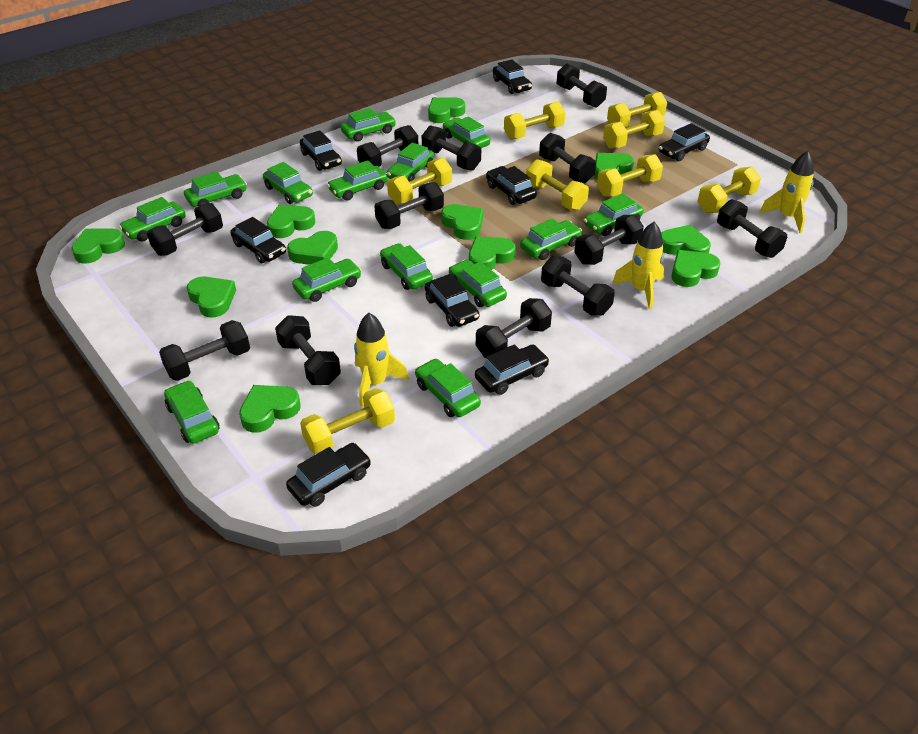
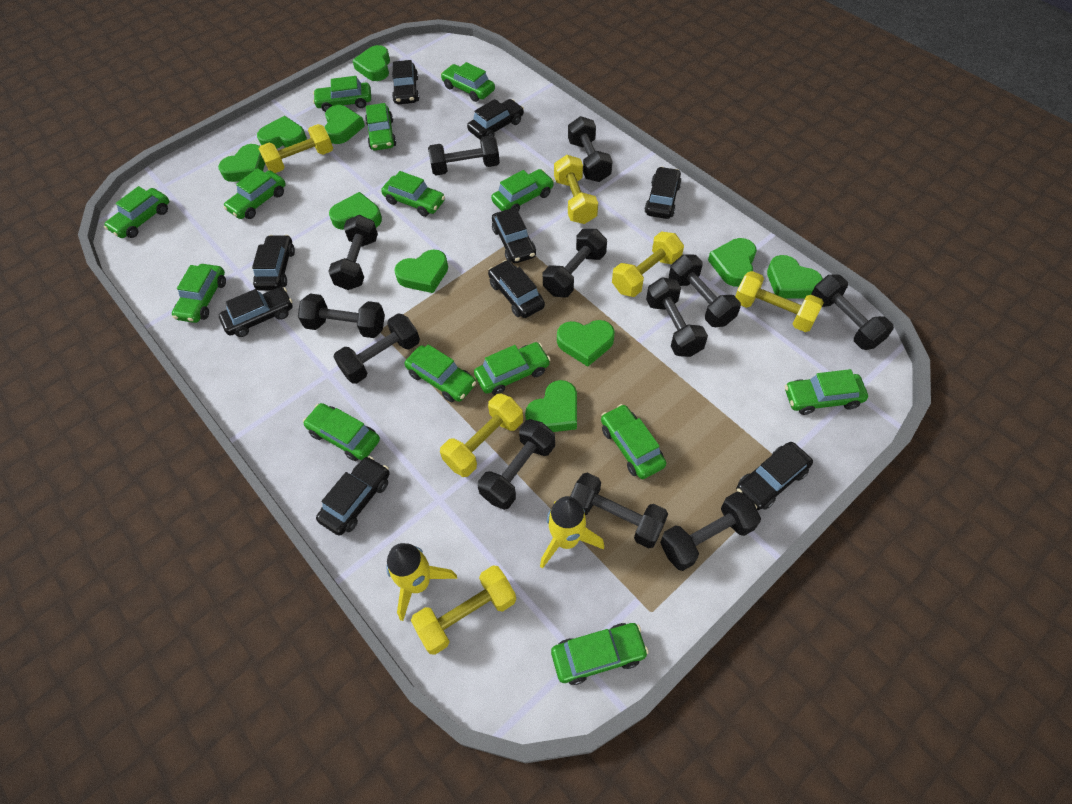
black car: [230,217,286,263] [286,443,371,507] [300,130,342,171] [425,274,479,327] [475,344,550,395] [486,166,537,205] [493,59,532,94] [659,123,710,161] = 8 -> [219,287,293,337] [252,235,295,291] [316,456,390,536] [392,60,419,104] [467,99,524,139] [488,260,545,318] [492,208,536,263] [645,167,682,219] [736,442,813,510] = 9
green heart: [71,228,125,264] [186,277,236,318] [239,385,301,433] [267,205,315,238] [287,231,338,265] [428,97,465,123] [441,204,483,240] [469,236,516,270] [594,153,634,179] [661,225,711,255] [671,250,720,287] = 11 -> [218,144,265,182] [257,116,307,149] [325,105,365,144] [329,192,382,230] [352,45,390,81] [394,250,448,293] [525,380,577,432] [557,320,615,367] [708,238,757,287] [767,255,823,299] = 10
yellow dumbbell: [300,388,395,454] [387,158,452,205] [504,102,565,140] [526,159,589,210] [597,154,663,197] [603,110,665,149] [607,92,667,127] [697,167,761,213] = 8 -> [259,124,333,173] [411,565,516,655] [440,394,523,477] [554,155,598,224] [612,231,684,297] [735,271,824,332] = 6
yellow rocket: [354,313,409,407] [612,222,664,310] [759,151,814,233] = 3 -> [387,543,457,621] [540,496,604,569] = 2

